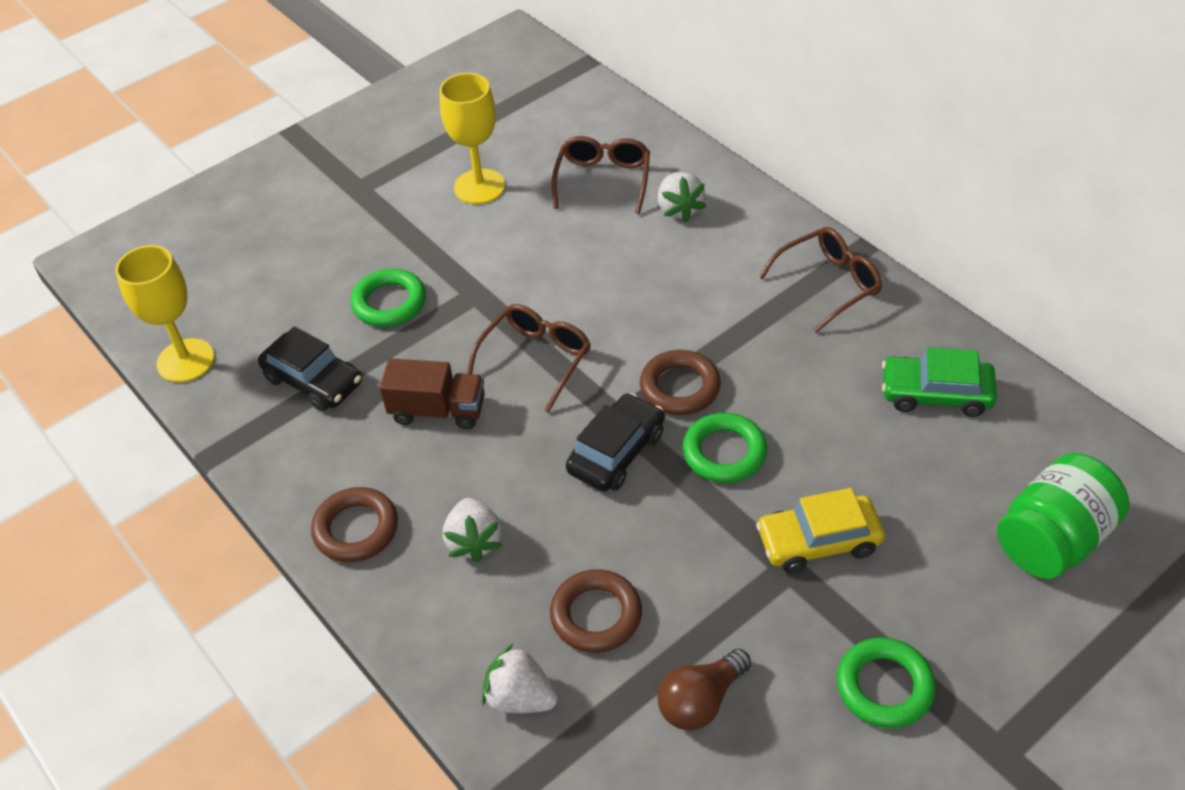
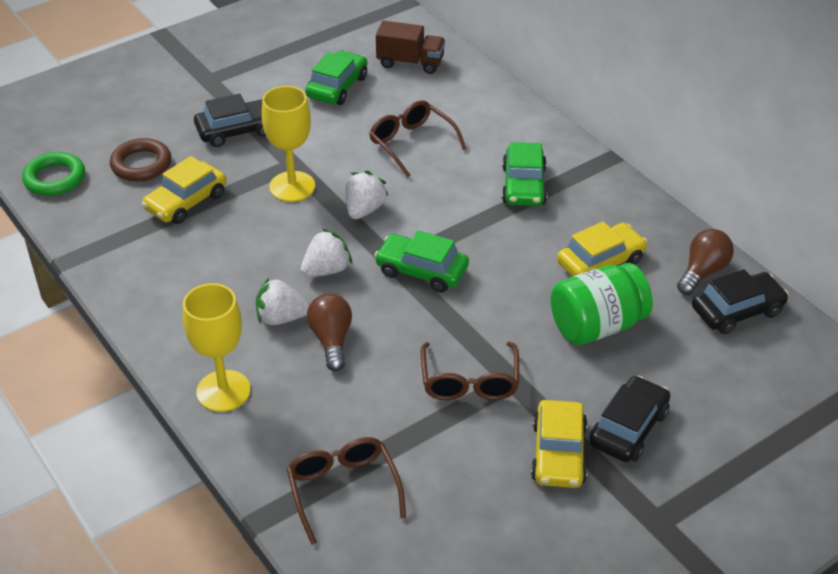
black car: [258,326,362,411] [566,393,664,492] = 2 -> [194,94,266,147] [590,375,670,462] [692,269,789,334] = 3
brown light bulb: [657,648,751,731] = 1 -> [307,293,352,371] [677,229,734,295] = 2
brown ring: [311,487,398,562] [550,569,642,653] [640,350,721,415] = 3 -> [110,138,171,181] = 1
green car: [882,347,997,417] = 1 -> [305,50,367,105] [374,230,469,293] [502,142,547,206] = 3
green ring: [351,269,426,327] [683,413,767,483] [837,637,936,728] = 3 -> [22,152,85,196] = 1
yellow car: [756,488,885,573] = 1 -> [142,156,226,224] [531,400,587,488] [557,221,647,276] = 3

